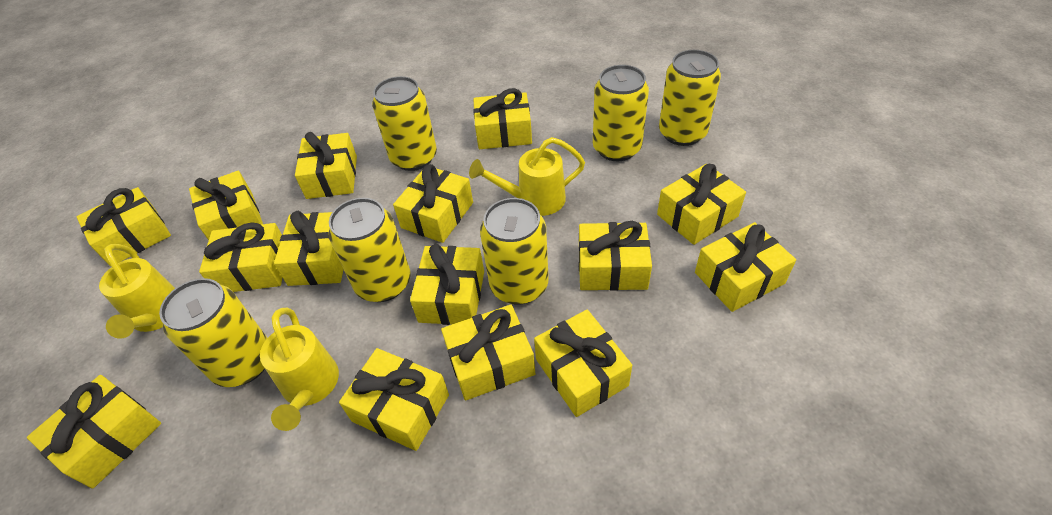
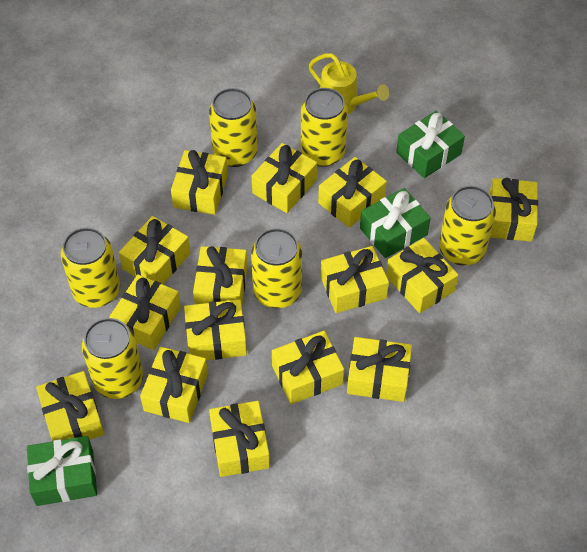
green gift: none = 0 -> [27,436,97,506] [360,188,431,258] [396,111,465,178] = 3
yellow watering can: [99,244,175,339] [260,308,339,431] [469,137,585,216] = 3 -> [308,53,389,114] = 1

